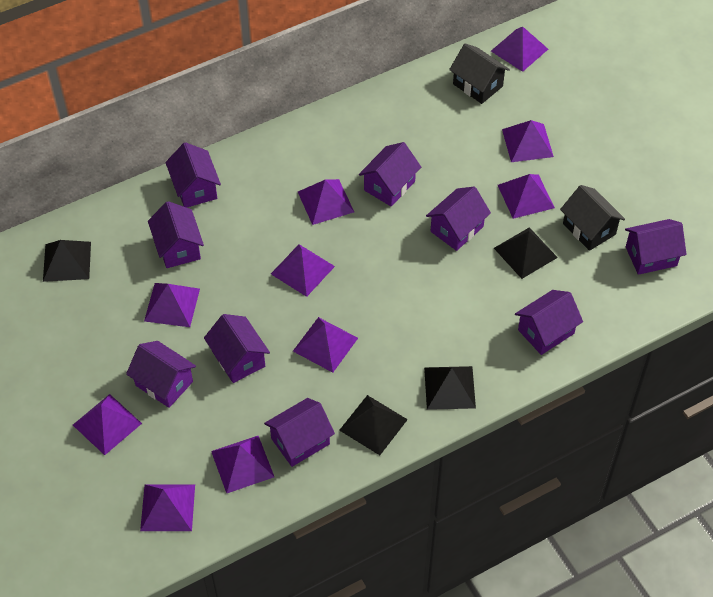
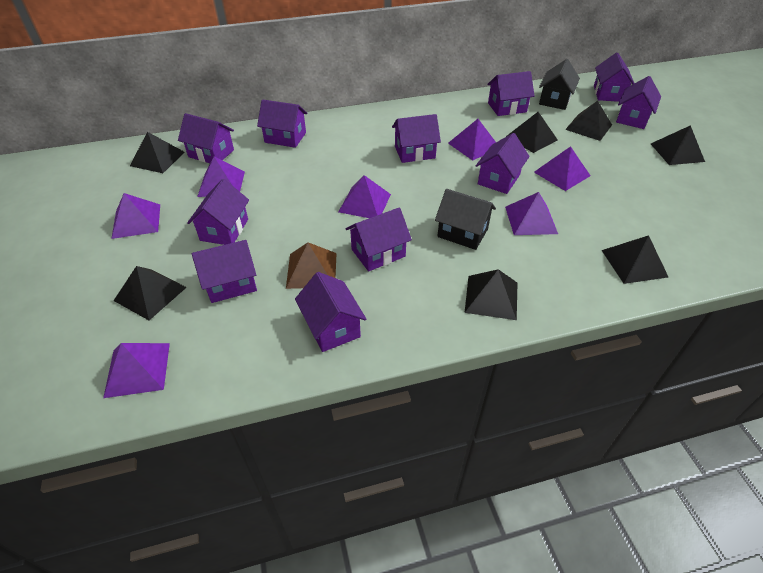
black pyramid: [43,240,91,282] [339,395,408,455] [424,366,476,410] [494,227,558,279] = 4 -> [114,266,187,320] [130,132,184,173] [464,269,517,320] [506,112,558,153] [565,101,612,141] [601,235,668,284] [651,125,705,165] = 7
brown pyramid: none = 0 -> [286,242,336,289] = 1
purple house: [126,341,196,408] [148,201,204,268] [165,142,221,208] [204,314,270,383] [264,398,335,467] [359,142,421,207] [426,187,491,251] [515,290,583,355] [625,219,687,275] = 9 -> [178,113,234,163] [187,179,249,245] [192,240,257,303] [257,99,307,148] [295,272,366,352] [346,208,412,271] [392,114,441,163] [476,133,530,194] [487,71,534,116] [594,52,635,102] [616,76,661,129] = 11
purple pyramid: [73,394,142,455] [140,484,195,531] [144,283,200,327] [211,436,274,493] [271,244,335,297] [293,317,358,373] [298,179,354,225] [491,27,548,72] [498,174,555,219] [502,120,554,162] = 10 -> [103,343,170,398] [111,193,160,239] [197,156,245,197] [338,175,391,218] [448,119,496,161] [505,192,558,235] [534,146,590,191] = 7

